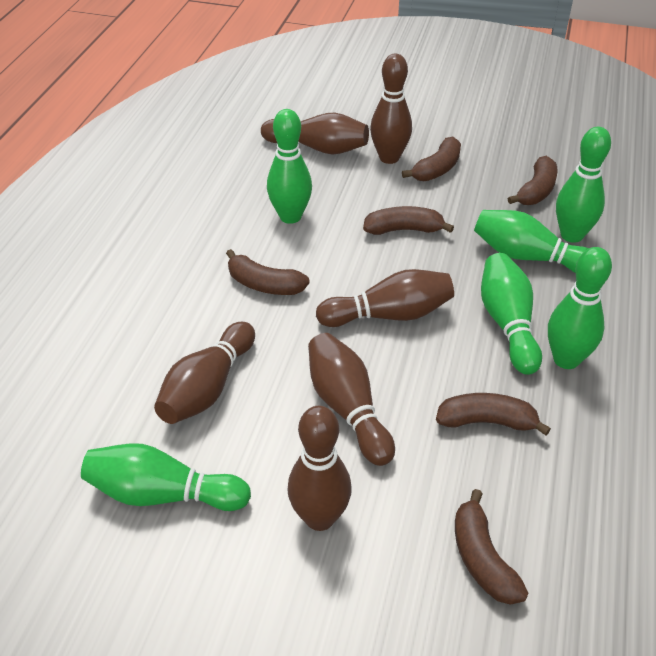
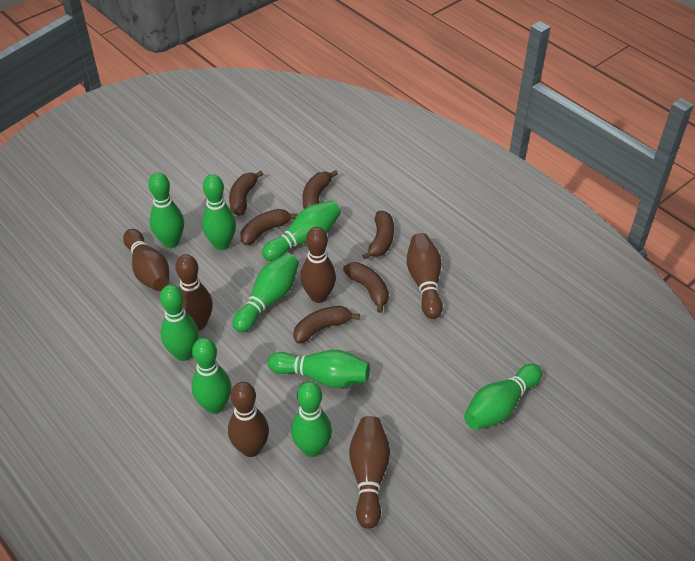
green bowling pin: [81,443,251,511] [267,109,312,224] [474,210,589,273] [481,253,542,375] [548,247,612,369] [556,127,611,243] = 6 -> [148,172,184,248] [160,285,199,361] [191,338,231,414] [202,174,236,250] [232,253,299,332] [262,200,341,261] [268,350,370,388] [291,381,332,457] [464,364,542,430] = 9

